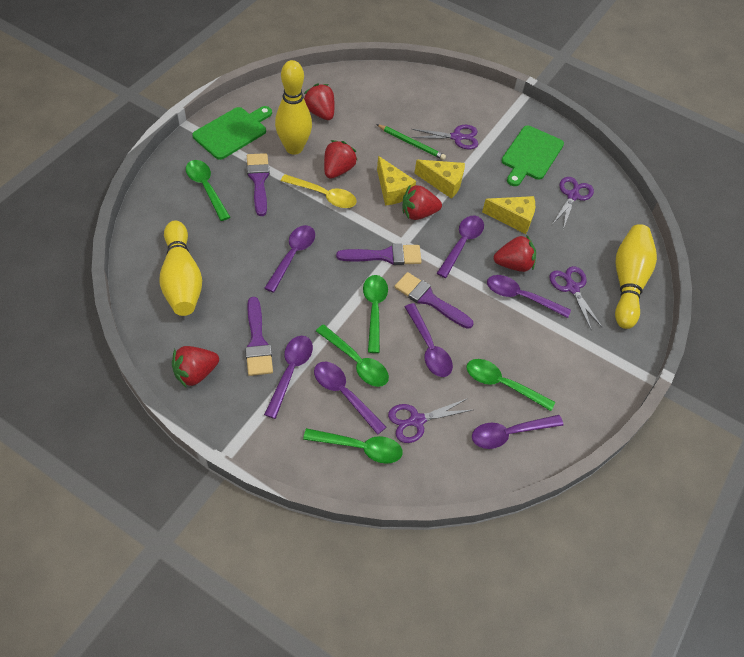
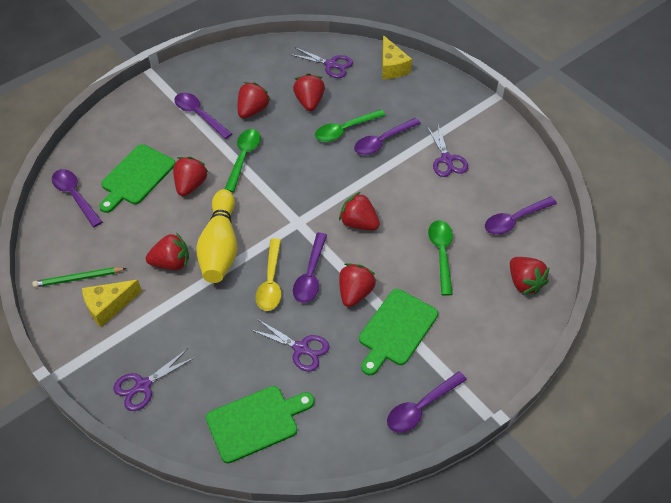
green cutting board: [192,106,272,160] [501,126,564,186] = 2 -> [99,144,175,213] [206,386,314,463] [359,289,438,375] = 3
green spoon: [186,160,230,221] [303,428,402,464] [316,324,389,387] [363,275,388,353] [466,359,555,411] = 5 -> [225,129,261,192] [315,109,386,142] [428,220,453,296] = 3
purple brush: [245,297,273,376] [247,153,270,216] [336,244,422,265] [394,272,473,329] = 4 -> none = 0
purple spoon: [264,336,313,419] [265,225,315,293] [314,362,386,435] [405,303,453,377] [437,216,484,278] [472,415,564,449] [487,275,571,318] = 7 -> [52,169,102,227] [174,93,232,139] [293,232,327,303] [354,118,421,155] [387,371,467,433] [485,196,557,235] = 6
red strawberry: [172,346,219,388] [304,84,334,120] [324,140,358,179] [402,185,442,220] [494,235,536,272] = 5 -> [146,233,189,270] [173,157,208,196] [238,82,271,119] [293,73,325,111] [339,192,380,230] [339,263,376,307] [510,257,550,294] = 7
yellow bowling pin: [159,221,202,316] [275,60,312,155] [615,224,657,329] = 3 -> [196,189,237,283] = 1
yellow cheese: [377,156,416,206] [415,160,465,199] [482,196,535,234] = 3 -> [82,280,142,327] [382,35,412,79] = 2

